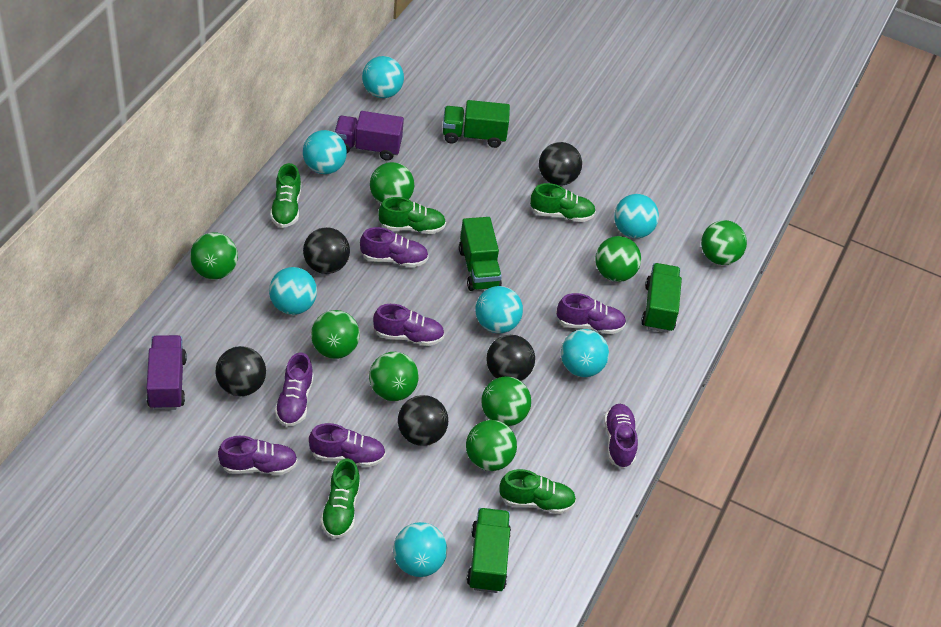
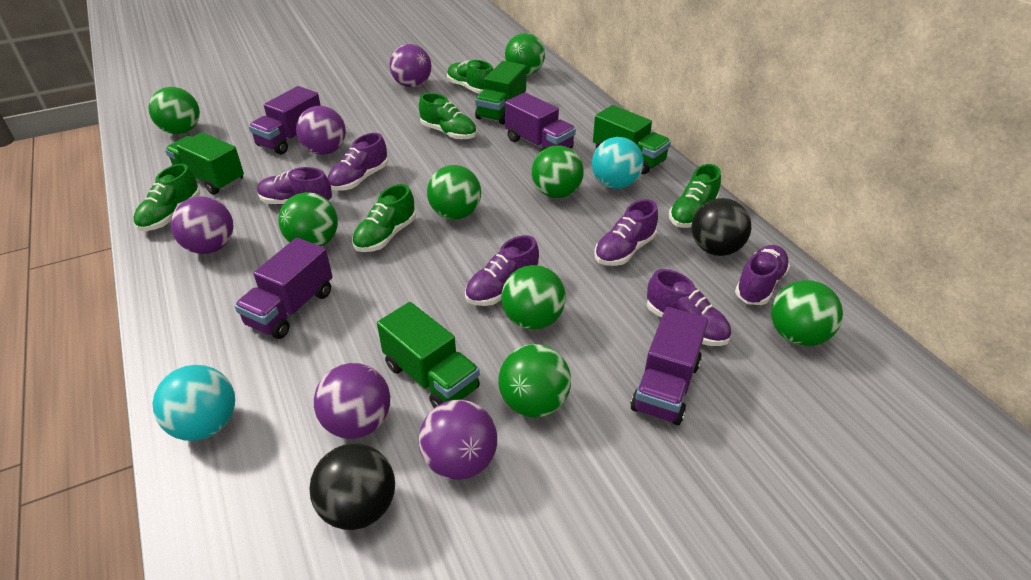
black ball: [215,346,266,396] [303,227,350,274] [398,395,448,446] [487,335,535,381] [539,142,582,186] = 5 -> [309,443,395,530] [691,198,751,256] = 2
purple ball: none = 0 -> [170,196,234,254] [296,106,346,155] [314,363,390,439] [390,44,431,87] [419,400,497,480] = 5
purple shoe: [218,436,298,475] [275,352,314,427] [309,423,386,467] [360,227,429,267] [373,304,445,346] [557,293,626,334] [604,404,638,469] = 7 -> [257,167,332,205] [328,133,388,191] [465,235,539,306] [594,199,658,266] [647,269,731,346] [735,245,790,305] = 6
purple truck: [147,335,187,410] [334,111,404,161] = 2 -> [234,238,333,339] [249,86,321,154] [505,92,576,151] [631,307,708,425] = 4
turquoise ball: [269,267,317,315] [303,130,347,174] [362,56,404,98] [393,522,447,577] [475,286,523,333] [561,329,609,377] [614,194,659,238] = 7 -> [152,365,235,441] [592,137,643,189] = 2

